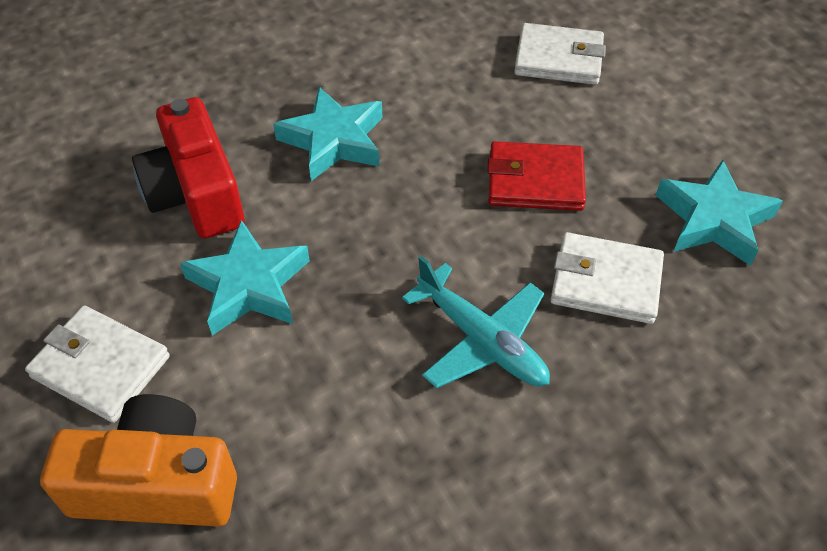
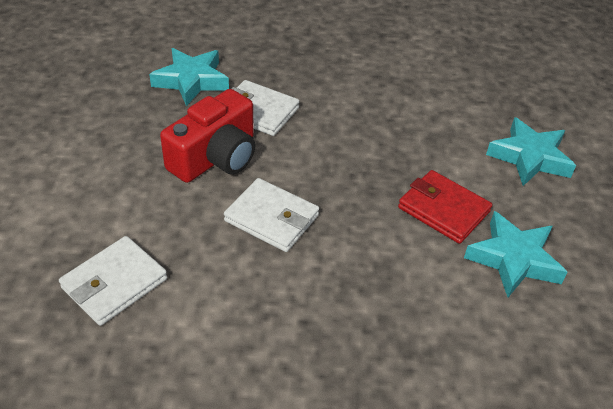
orange camera: [40,394,237,527] = 1 -> none = 0
turquoise plane: [402,256,550,388] = 1 -> none = 0

